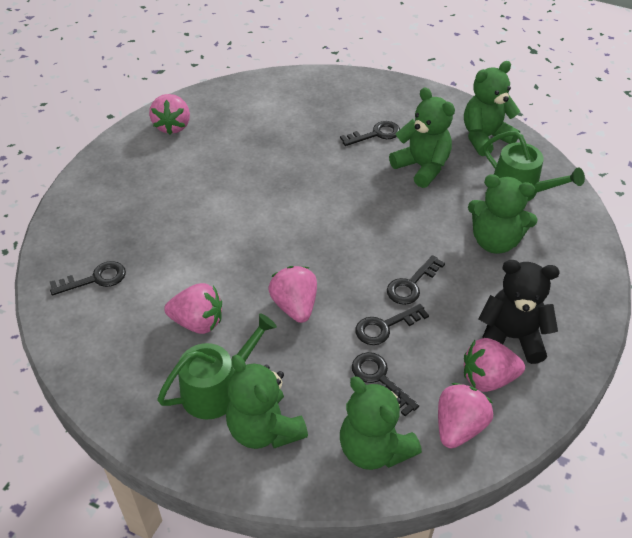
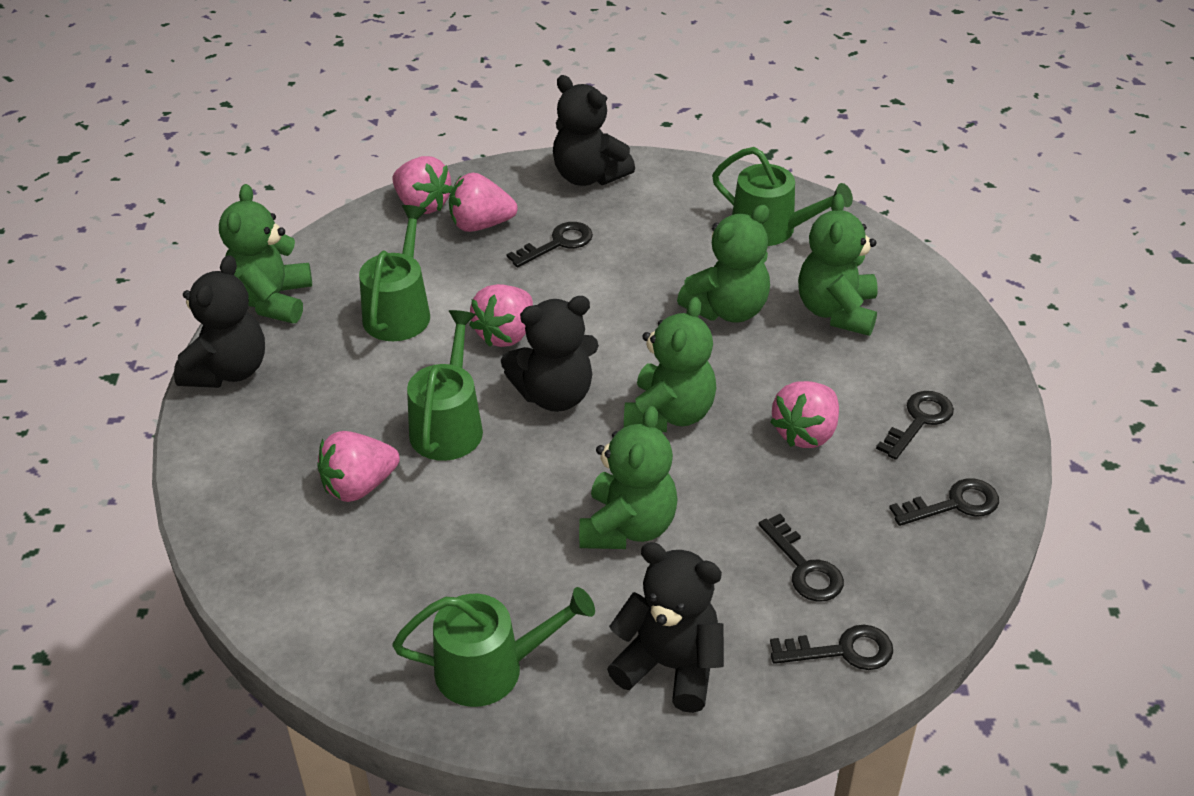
black teddy bear: [478,260,560,364] = 1 -> [174,255,265,388] [501,296,599,412] [553,75,635,186] [607,542,724,713] = 4
green watering can: [157,313,277,420] [483,131,585,202] = 2 -> [359,205,430,341] [392,587,595,707] [407,310,483,461] [712,147,853,246] = 4

